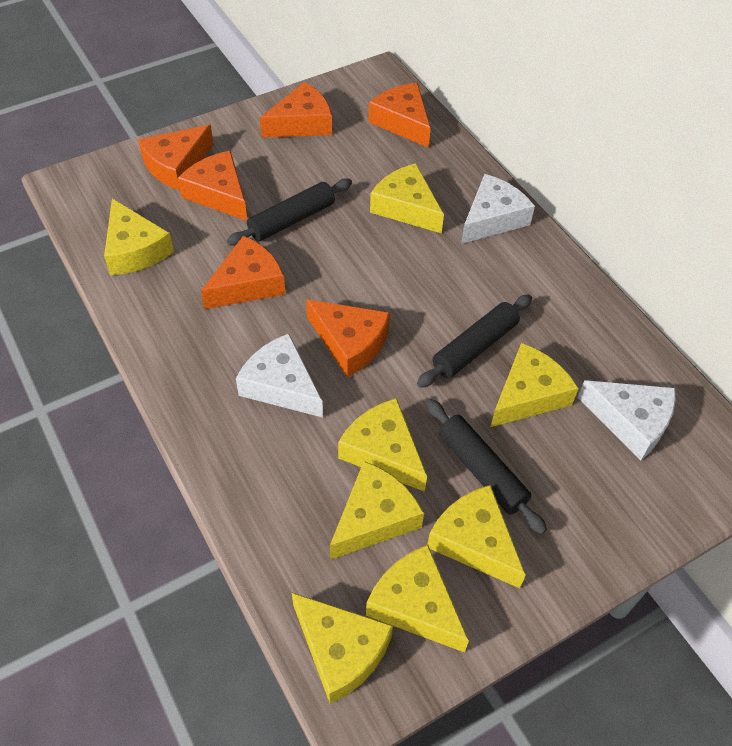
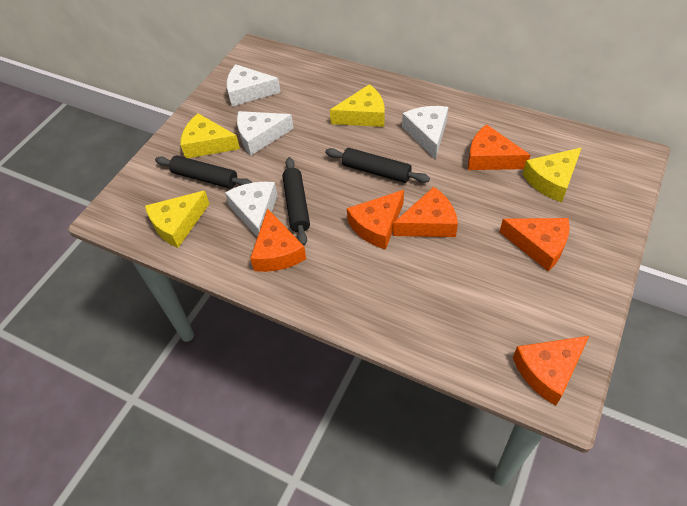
white cheese: [236,333,323,418] [461,174,535,244] [578,380,676,461] = 3 -> [225,182,278,237] [227,64,281,106] [237,111,294,155] [402,106,448,159] = 4
yellow cheese: [104,198,174,275] [292,593,393,704] [330,461,424,560] [338,398,427,492] [366,545,469,653] [370,163,444,234] [427,485,526,588] [490,343,579,427] = 8 -> [145,191,210,248] [180,113,240,158] [330,84,384,127] [522,147,582,202] = 4

